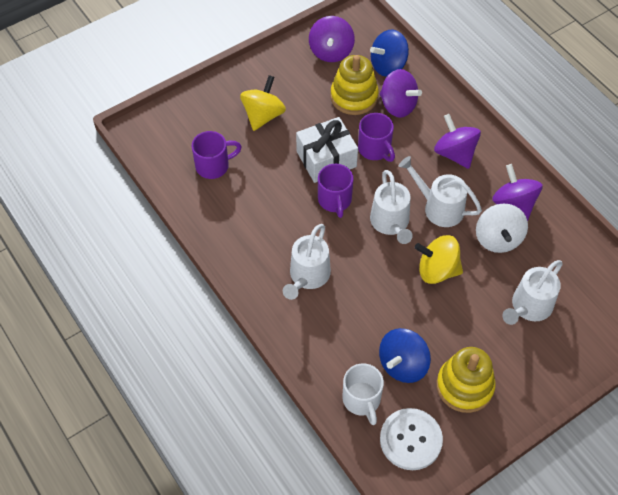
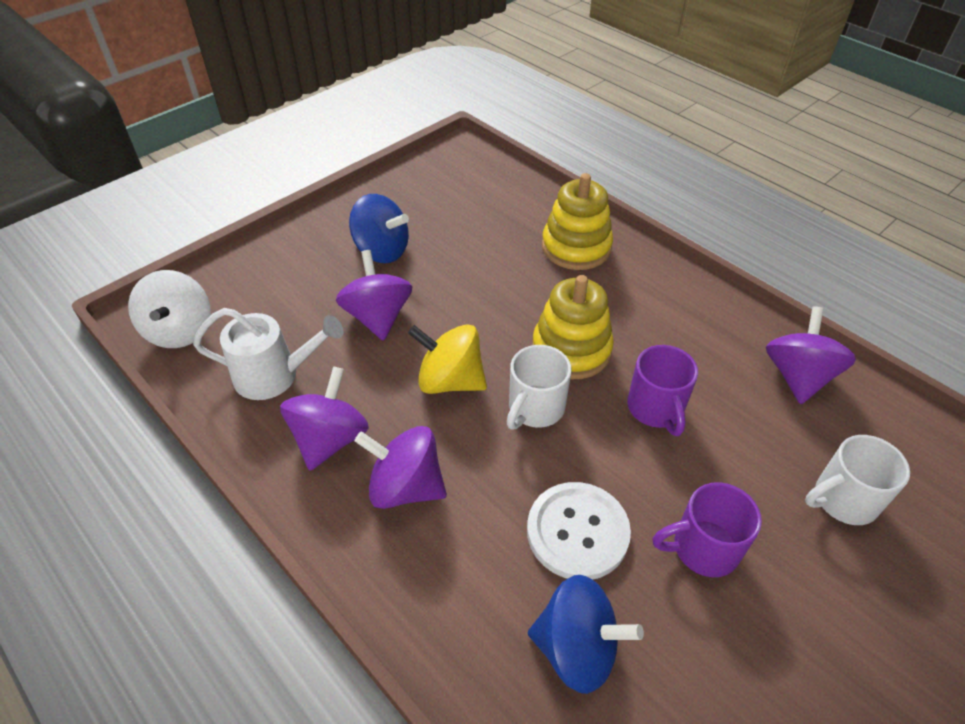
purple mug: [192,131,242,179] [318,164,353,218] [358,113,395,162] = 3 -> [627,345,698,436] [653,482,762,577] = 2
white gift: [296,117,358,183] = 1 -> none = 0
white mug: [342,363,384,425] = 1 -> [507,345,572,429] [805,435,910,525] = 2
white watering can: [283,224,331,300] [370,170,413,244] [399,156,482,227] [502,260,563,325] = 4 -> [193,308,343,400] = 1
yellow spinning top: [240,75,286,131] [415,235,463,284] = 2 -> [408,324,487,394] = 1

